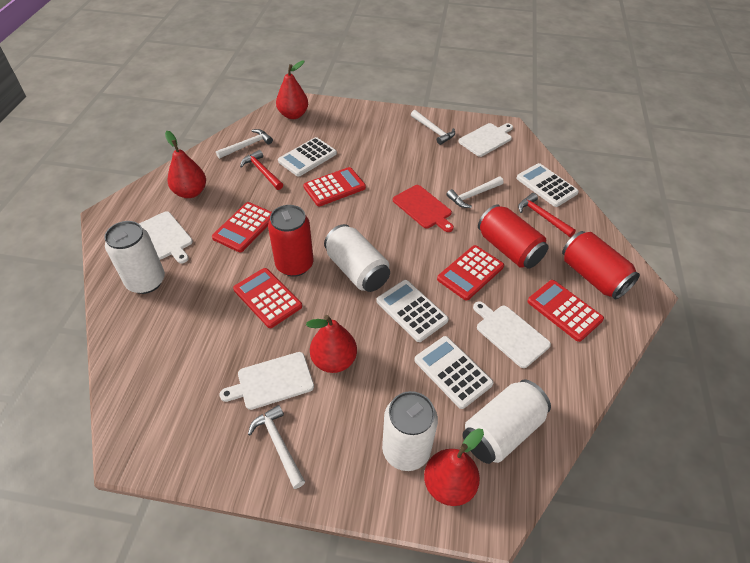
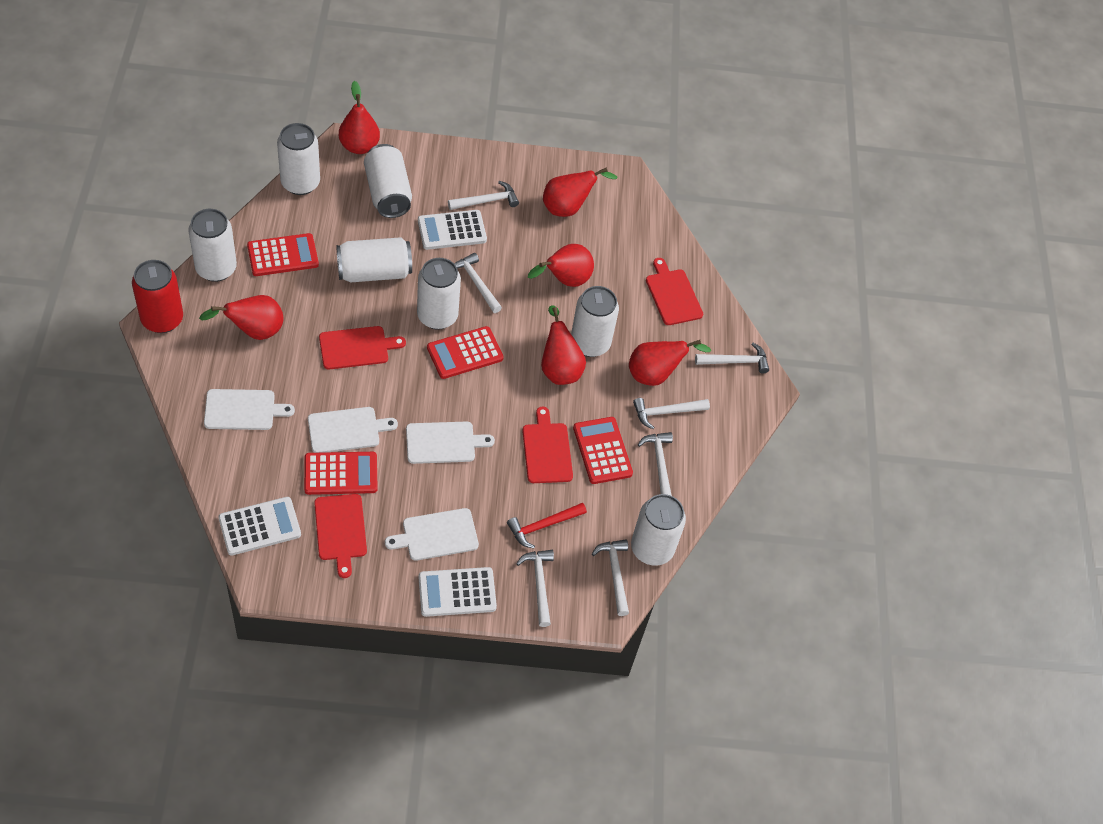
red calculator: [212,202,272,252] [233,268,302,328] [303,167,366,206] [437,245,504,301] [527,280,604,342] = 5 -> [247,233,319,276] [304,452,378,495] [427,326,504,379] [573,417,633,484] = 4
red can: [268,205,313,277] [478,204,549,269] [562,231,640,299] = 3 -> [132,260,183,333] = 1
red cutting board: [393,185,454,232] = 1 -> [314,494,367,578] [319,326,406,370] [522,406,573,483] [646,258,703,325] = 4
red hammer: [240,150,283,190] [518,193,576,237] = 2 -> [507,503,587,548] = 1
red pear: [165,131,206,198] [276,60,308,119] [306,315,357,373] [424,429,484,506] = 4 -> [199,295,283,340] [339,81,380,154] [528,244,594,287] [541,305,586,385] [543,168,617,217] [629,340,711,386] = 6
white calculator: [278,137,337,177] [377,280,449,342] [414,336,494,409] [516,163,579,207] = 4 -> [218,497,301,556] [418,210,487,250] [418,567,497,617] = 3
white can: [104,221,165,294] [324,224,390,292] [382,391,438,471] [463,380,551,464] = 4 -> [188,209,237,282] [277,123,320,195] [336,237,412,282] [364,144,412,218] [417,258,461,330] [571,286,619,357] [631,494,686,566] = 7
white hammer: [216,129,273,159] [248,405,305,489] [411,110,455,145] [446,177,504,208] = 4 -> [448,181,519,210] [454,253,502,313] [516,550,554,627] [592,539,629,616] [633,398,710,429] [638,432,673,496] [695,343,769,374] = 7

